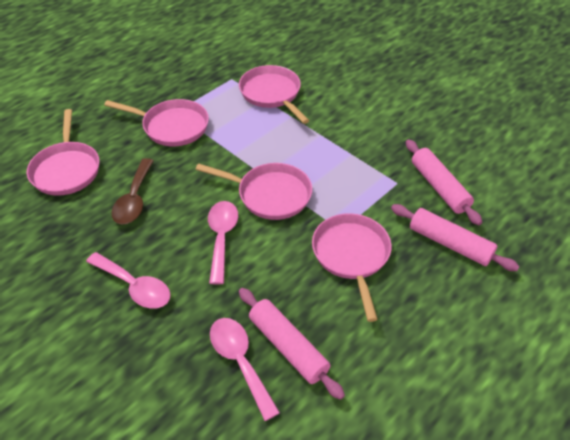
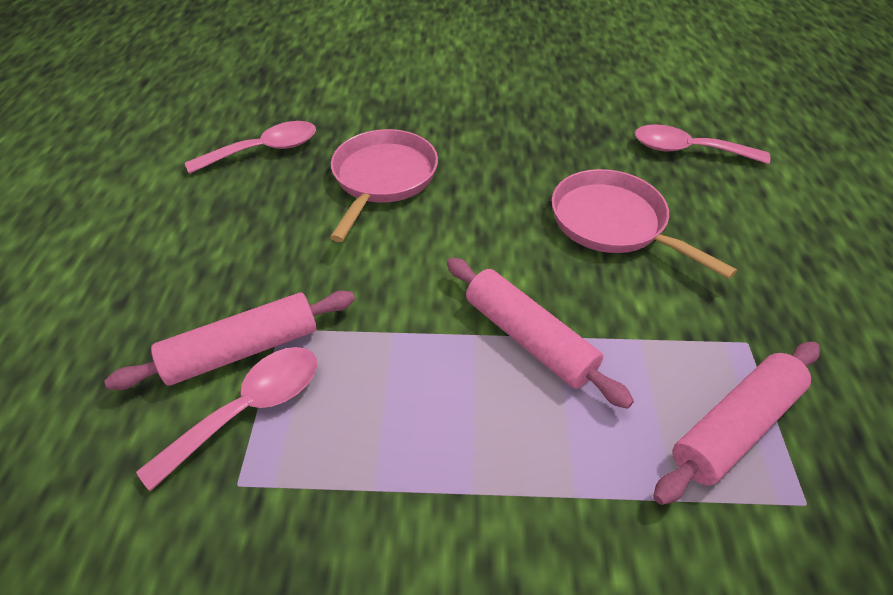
brown spoon: [111,158,154,224] = 1 -> none = 0
pink pan: [27,109,100,196] [104,99,209,147] [195,163,312,220] [239,65,310,124] [312,213,392,322] = 5 -> [330,129,438,242] [552,169,737,279] = 2

